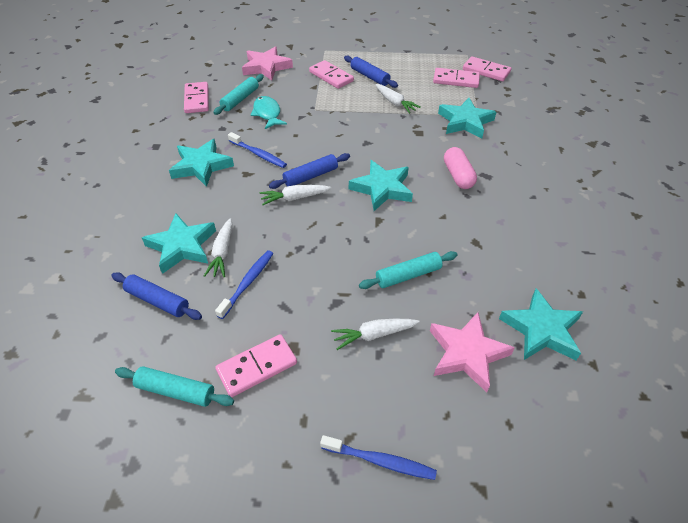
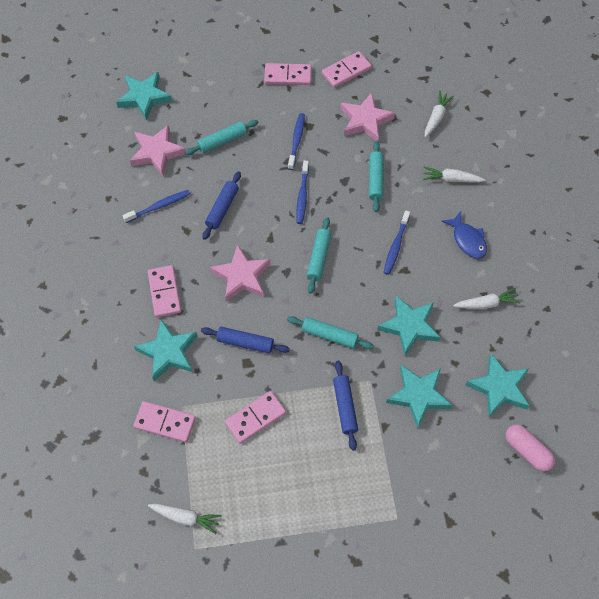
blue fish: none = 0 -> [441,212,487,259] = 1
blue toothbrush: [215,250,274,319] [228,132,287,168] [320,435,437,480] = 3 -> [122,190,190,223] [288,113,305,170] [296,161,309,224] [383,211,410,275] = 4
pink star: [242,46,293,81] [430,312,515,392] = 2 -> [130,125,186,176] [210,244,271,302] [340,92,395,141] = 3
turquoise fish: [251,96,287,129] = 1 -> none = 0
turquoise rolling pin: [115,366,234,407] [213,74,264,115] [359,251,457,289] = 3 -> [185,120,259,155] [287,316,374,349] [307,217,331,293] [369,141,383,212] = 4

